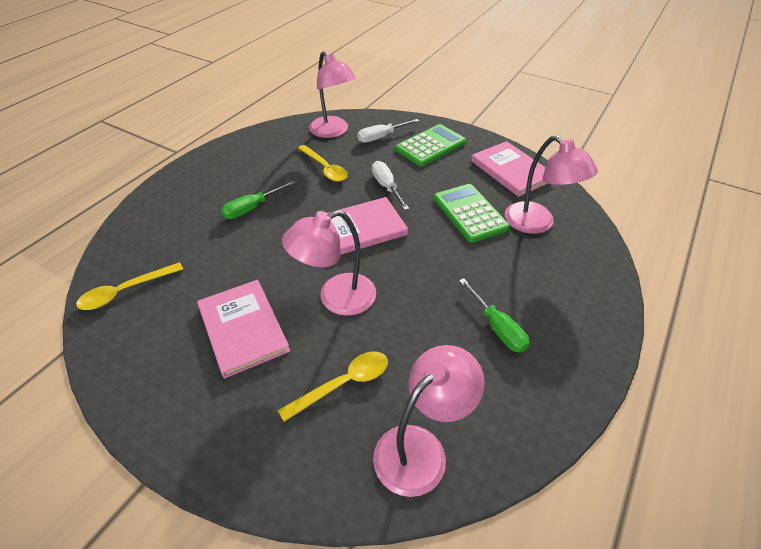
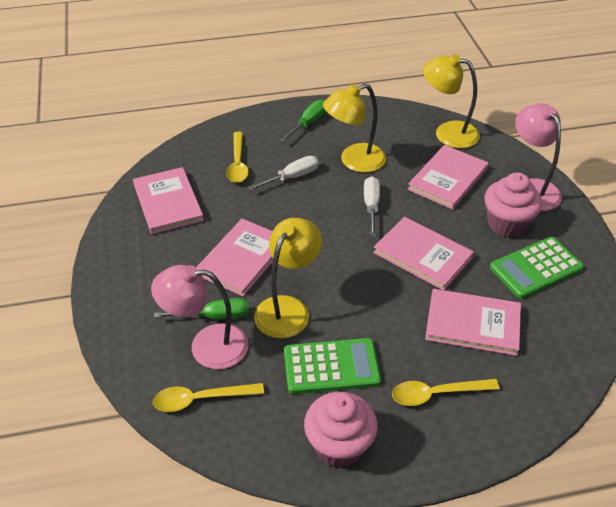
pink book: [197,280,290,378] [328,197,408,255] [471,141,548,197] = 3 -> [133,167,204,234] [196,219,273,297] [373,217,474,290] [407,145,489,210] [425,289,521,356] = 5
pink cupcake: none = 0 -> [304,392,378,468] [484,172,542,238] = 2
pink lamp: [282,210,376,316] [309,51,356,138] [373,345,485,497] [505,135,598,234] = 4 -> [151,265,249,369] [515,103,562,211] = 2
yellow lamp: none = 0 -> [254,218,322,338] [323,84,386,173] [423,54,480,149] = 3

